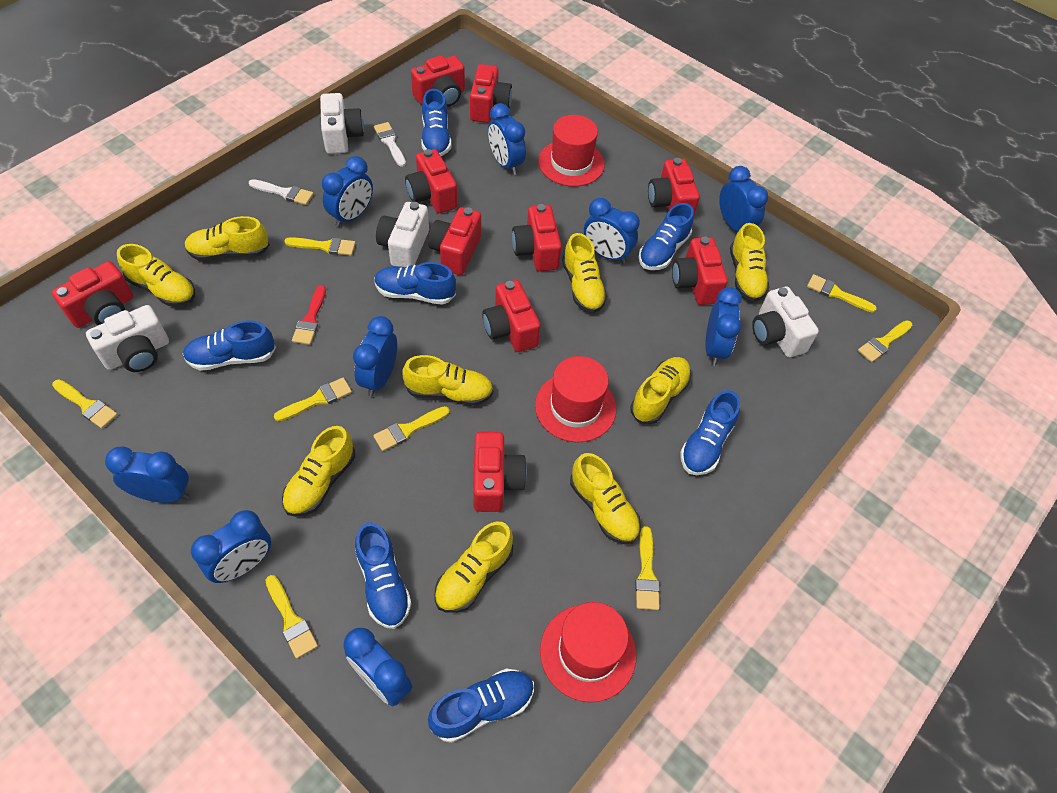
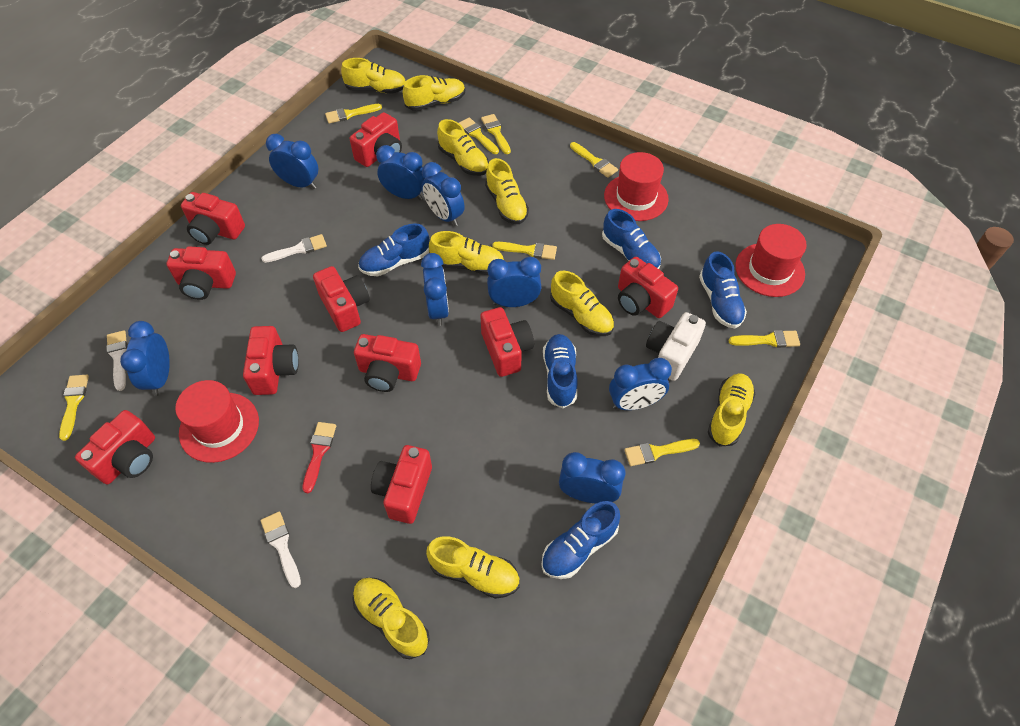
blue clock: [105,447,189,503] [191,510,271,583] [322,156,373,227] [343,628,412,706] [353,316,397,397] [488,103,526,175] [584,198,640,264] [705,287,742,366] [719,166,768,232] = 9 -> [120,321,170,396] [266,134,318,189] [376,145,425,200] [421,253,449,326] [422,162,465,226] [487,257,541,307] [559,452,626,504] [609,358,672,410] = 8
blue shoe: [183,320,276,371] [355,522,412,629] [374,262,456,305] [421,89,451,156] [428,669,534,743] [639,203,694,270] [680,390,740,475] = 7 -> [358,223,429,276] [541,501,620,579] [543,334,578,408] [602,209,661,269] [699,252,747,329] = 5
white brush: [249,179,314,205] [374,122,406,167] = 2 -> [106,330,128,391] [261,234,327,263] [261,512,301,588] = 3
white camera: [86,305,169,372] [320,93,364,154] [376,202,429,267] [752,287,819,358] = 4 -> [646,312,706,381] = 1

